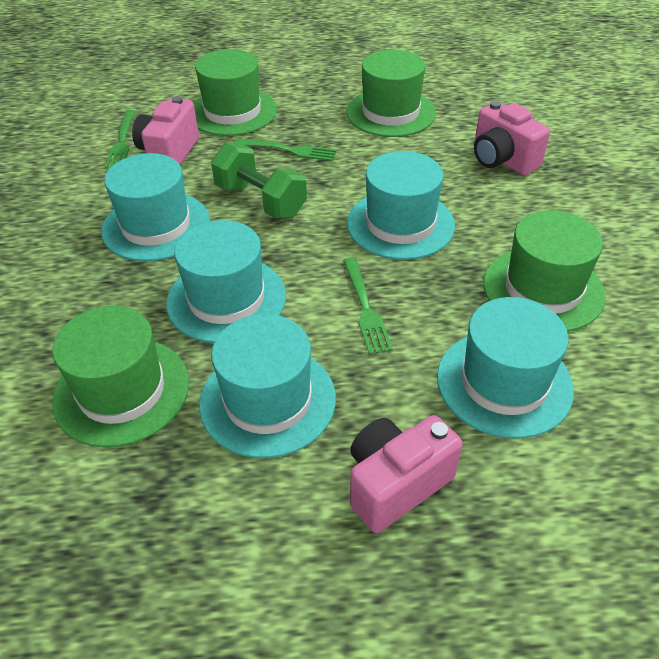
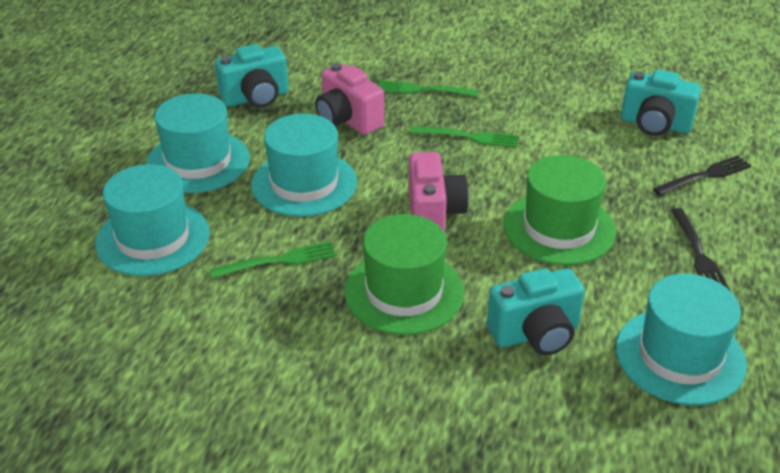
black fork: none = 0 -> [653,155,751,196] [671,208,731,291] = 2
green dumbbell: [211,142,307,218] = 1 -> none = 0
green hat: [52,306,189,448] [193,49,277,136] [346,50,436,137] [483,210,606,332] = 4 -> [344,214,464,335] [504,155,616,265] = 2
pink camera: [132,96,199,165] [350,415,463,533] [474,101,550,176] = 3 -> [315,63,384,135] [408,152,469,233] = 2
turquoise camera: none = 0 -> [215,44,288,108] [487,268,585,355] [621,70,701,136] = 3
turquoise hat: [101,153,210,261] [166,220,286,343] [199,314,336,458] [347,151,455,260] [437,297,574,439] = 5 -> [95,164,210,276] [146,93,250,193] [251,114,357,217] [616,274,747,405] = 4

